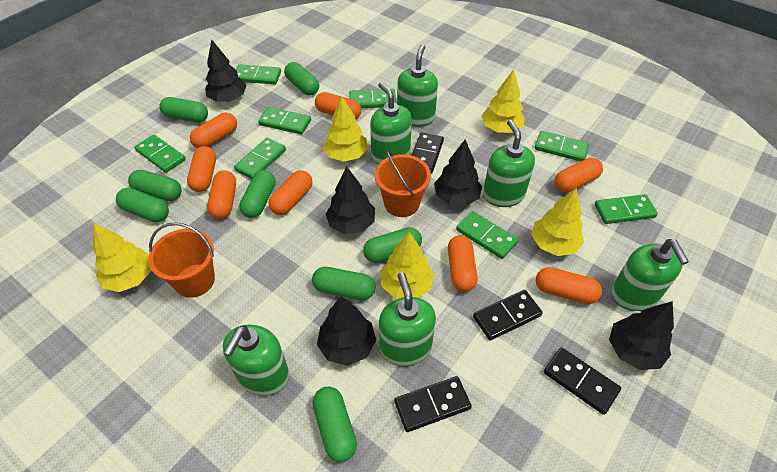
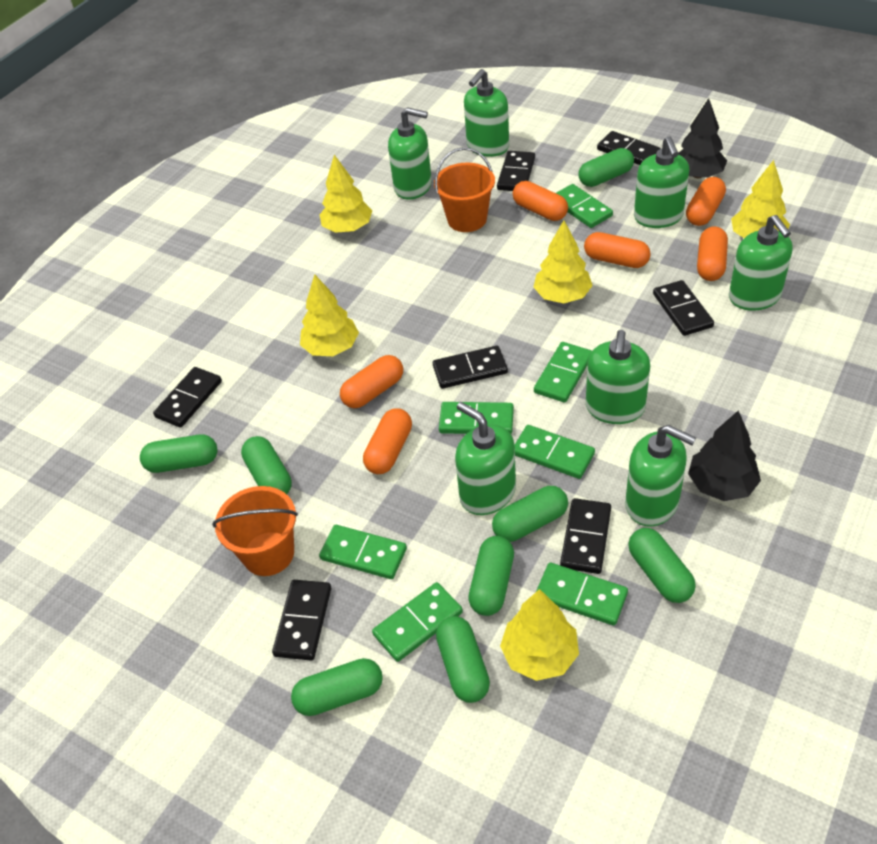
black domino: [394,376,472,432] [412,132,444,174] [473,290,543,341] [544,347,621,415] = 4 -> [153,367,222,428] [272,580,331,660] [433,346,508,389] [497,151,535,191] [560,498,611,574] [597,131,661,165] [653,280,714,336] = 7
black tree: [205,39,247,102] [317,296,376,366] [326,167,375,234] [434,140,482,206] [609,301,674,370] = 5 -> [678,98,727,178] [688,411,761,501] = 2
green domino: [134,135,186,173] [234,138,286,179] [236,65,281,84] [258,107,311,135] [349,89,396,108] [456,211,518,259] [535,131,589,162] [595,194,658,224] = 8 -> [319,525,407,579] [372,582,463,662] [439,402,514,434] [515,425,595,479] [534,342,592,403] [536,563,628,626] [556,184,613,228] = 7
green soap dispenser: [223,325,289,396] [370,82,412,164] [379,272,436,366] [397,44,438,127] [483,120,535,207] [611,239,689,311] = 6 -> [388,107,432,200] [455,402,516,515] [464,69,509,157] [586,330,650,424] [625,425,696,527] [634,136,689,228] [729,215,793,311] = 7
orange capsule: [187,146,216,192] [190,113,237,148] [207,170,236,219] [268,170,313,215] [315,92,361,119] [448,235,477,292] [536,267,602,304] [554,158,603,192] = 8 -> [340,355,403,408] [363,408,412,474] [513,181,568,221] [584,232,651,268] [686,177,726,226] [697,226,728,281] = 6

